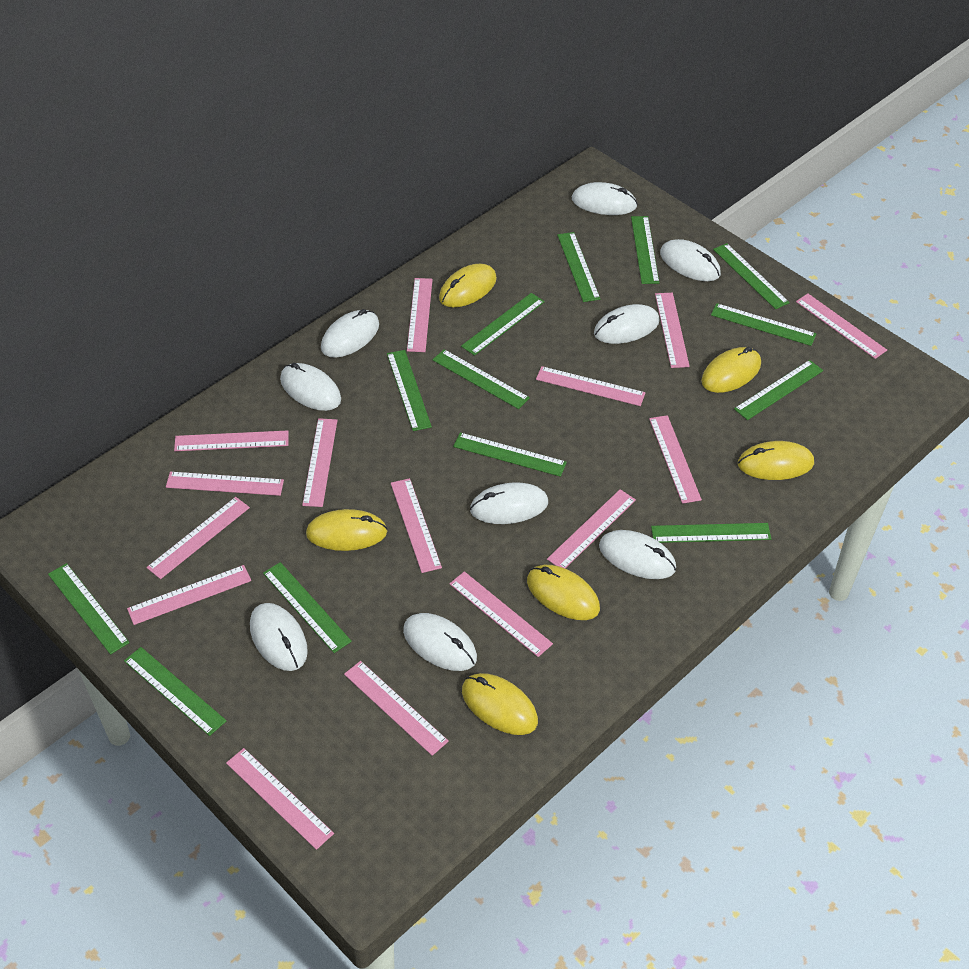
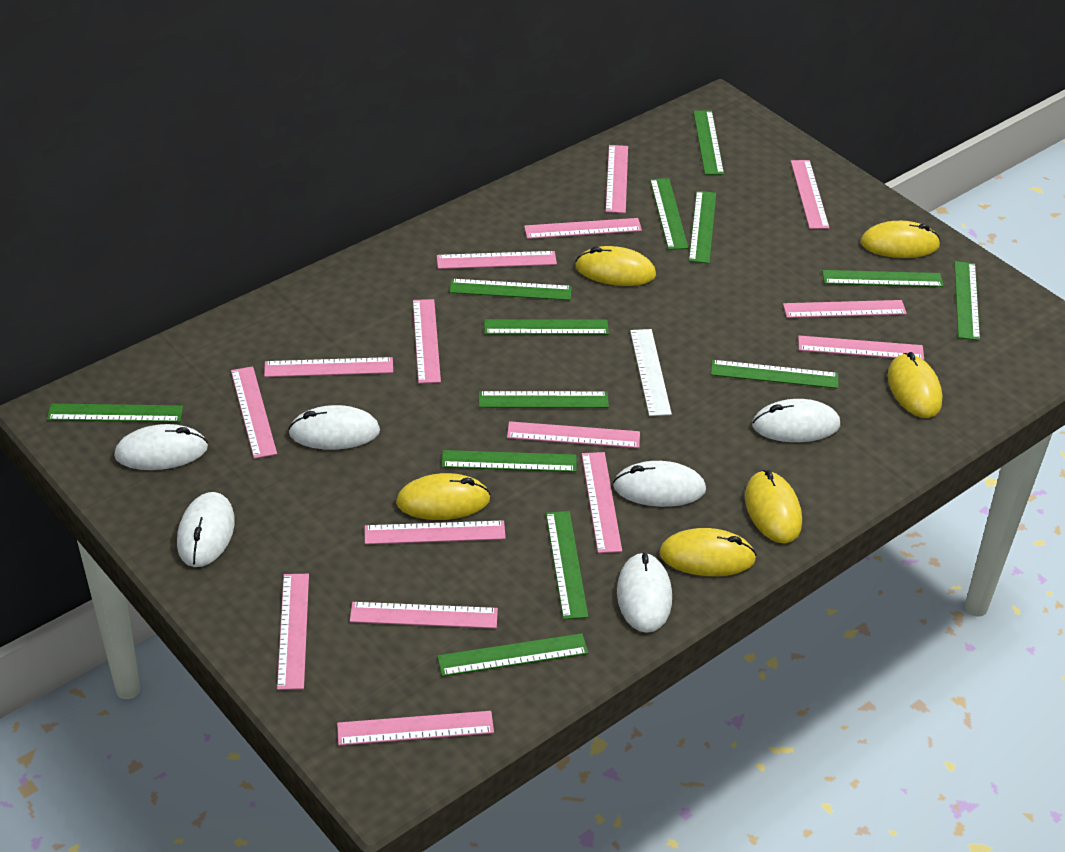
white mouse: [250,603,308,671] [280,363,341,411] [321,309,379,358] [403,613,477,671] [470,482,548,524] [572,182,637,215] [594,304,659,344] [599,530,676,579] [660,239,721,281] = 9 -> [114,424,208,470] [177,492,235,567] [288,405,380,450] [613,461,706,507] [617,552,672,633] [752,399,840,442] = 6
white ruler: none = 0 -> [630,329,672,416] = 1

